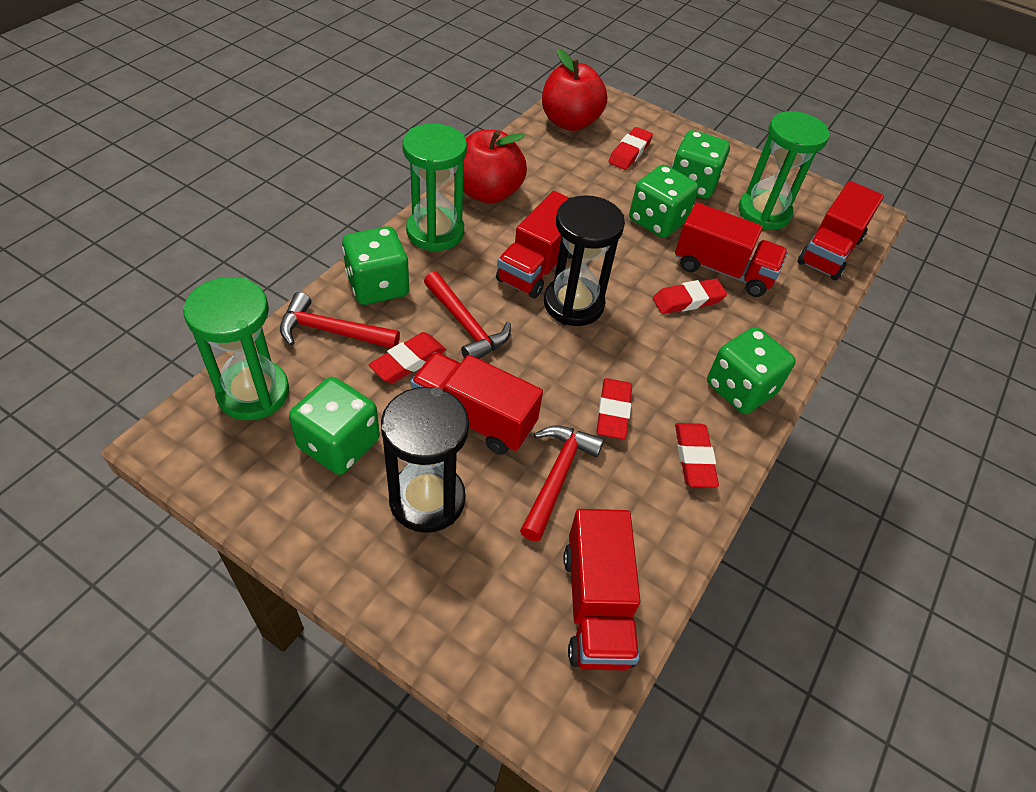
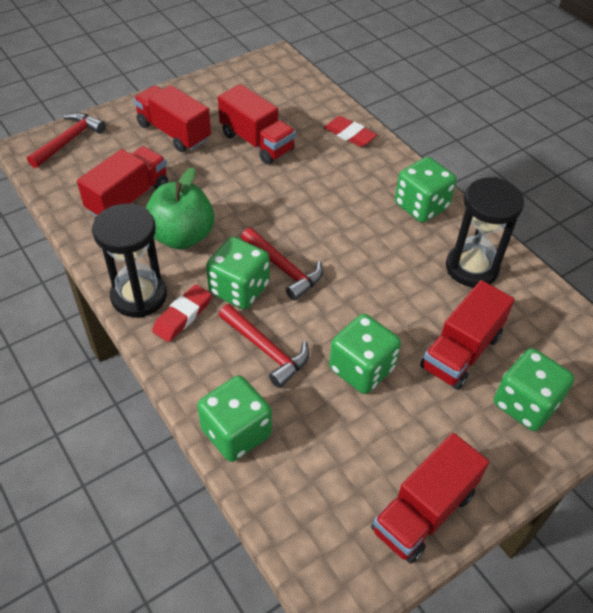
green apple: none = 0 -> [146,167,215,250] = 1
green hourglass: [183,277,289,420] [402,124,467,252] [739,111,829,230] = 3 -> none = 0
red apple: [454,130,527,204] [542,48,607,131] = 2 -> none = 0
red eraser: [369,332,446,383] [596,378,632,439] [608,127,653,170] [653,278,727,314] [675,423,719,487] = 5 -> [152,284,212,342] [324,116,377,147] = 2

